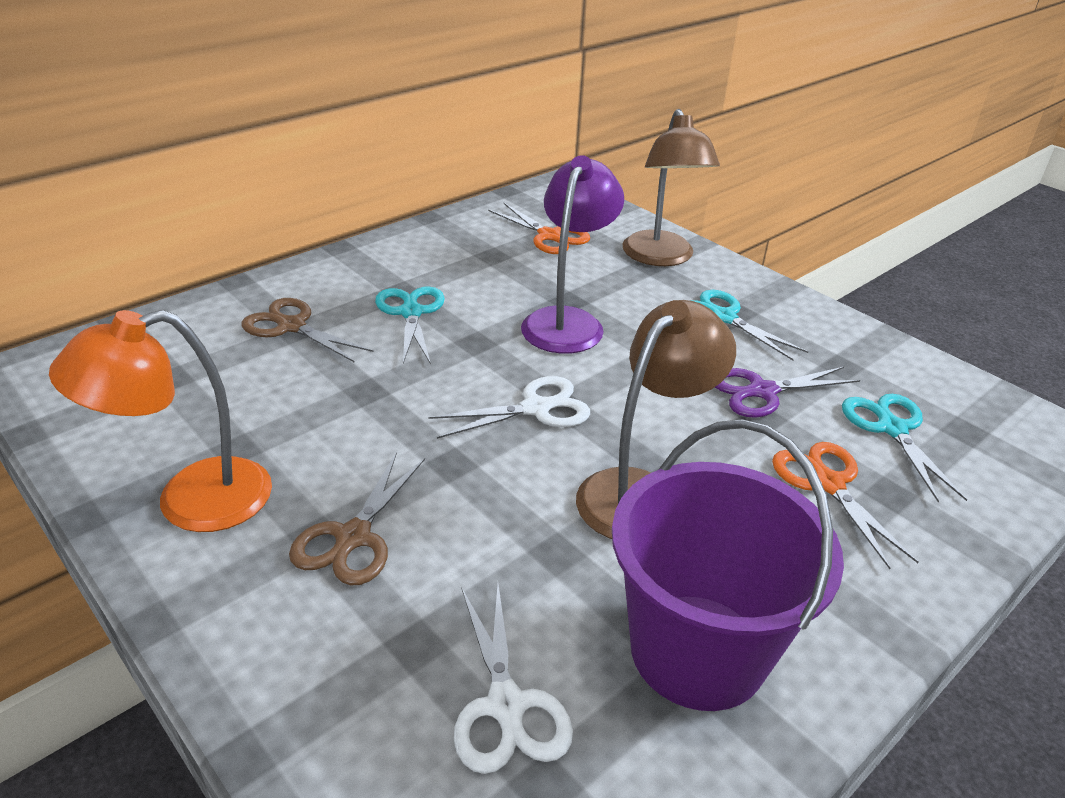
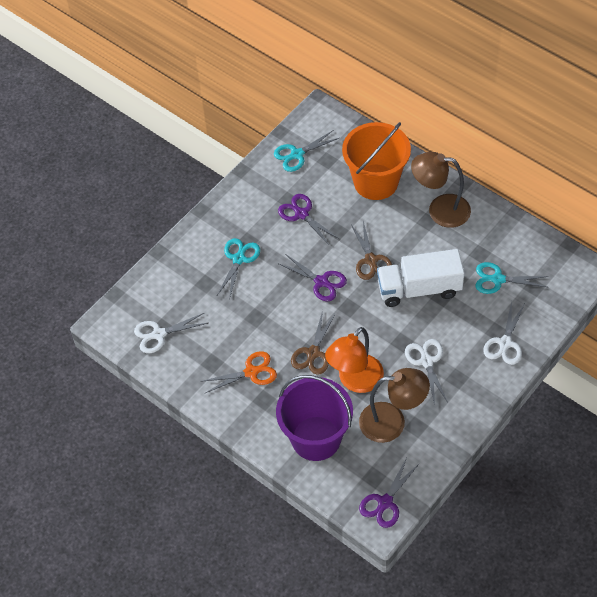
orange bucket: none = 0 -> [342,122,411,200] = 1
orange scissors: [488,203,590,254] [772,442,919,569] = 2 -> [200,351,277,393] = 1
purple lamp: [521,155,624,354] = 1 -> none = 0
purple scissors: [715,367,860,418] = 1 -> [278,194,339,245] [279,255,347,301] [359,458,420,528] = 3
white scissors: [428,376,590,439] [454,584,573,774] = 2 -> [134,313,208,353] [405,339,448,405] [483,301,524,365] = 3
white truck: none = 0 -> [377,249,464,307] = 1

